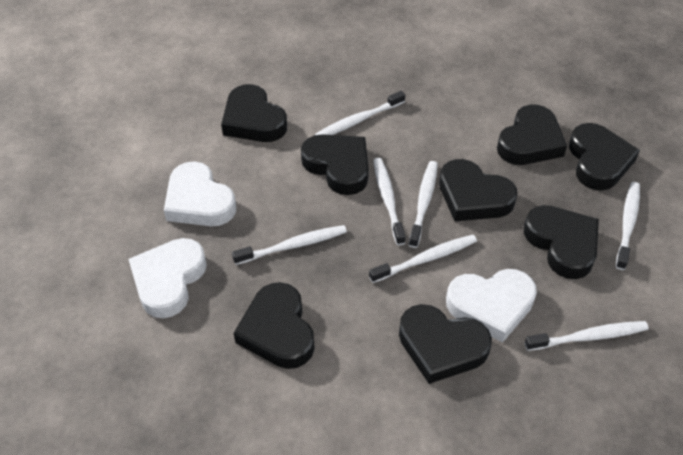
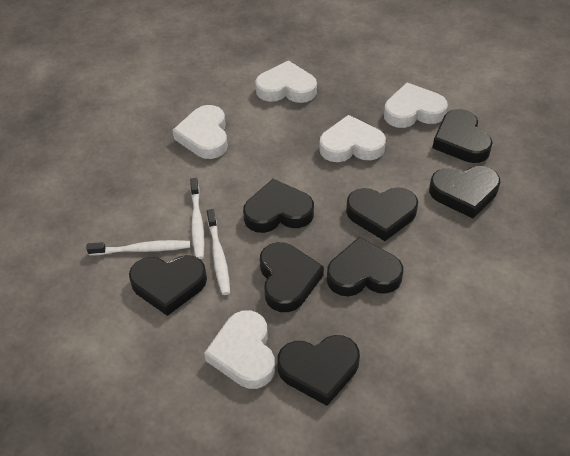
white heart: [128,238,207,318] [164,161,236,226] [446,269,537,343] = 3 -> [173,105,228,159] [204,310,275,389] [255,60,317,103] [319,115,386,162] [384,83,448,128] = 5
white toothbrush: [232,225,347,265] [315,91,405,135] [369,235,477,283] [373,158,406,245] [409,161,438,248] [525,321,649,351] [616,182,640,270] = 7 -> [86,240,190,255] [190,178,205,259] [207,209,230,295] = 3

